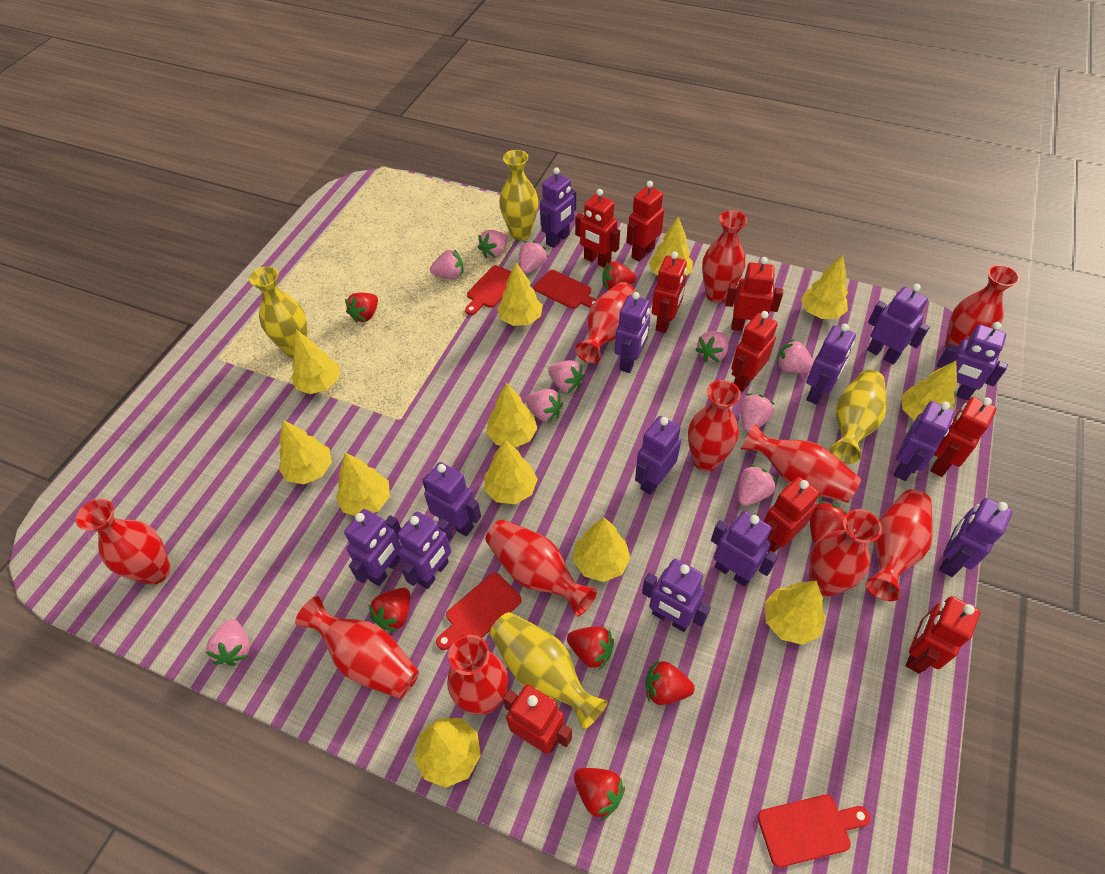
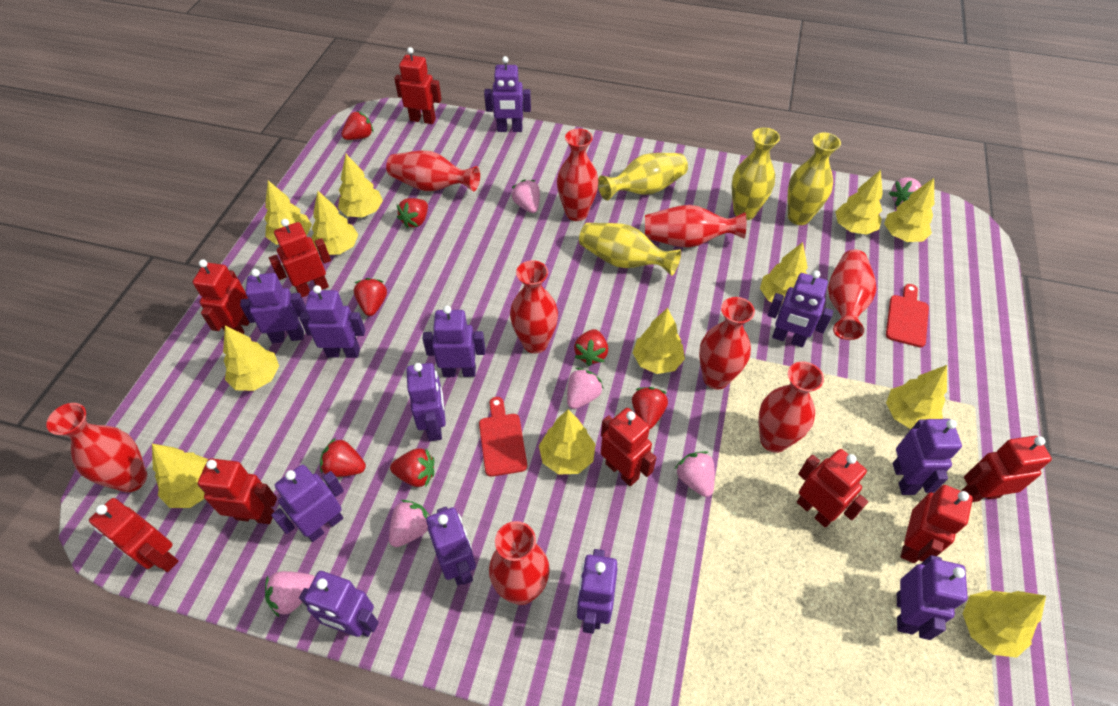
pink strawberry: [205,619,250,666] [430,249,463,279] [478,230,508,259] [519,241,548,274] [525,389,563,423] [548,360,585,393] [695,331,728,362] [738,464,777,506] [740,394,775,432] [777,339,814,373] = 10 -> [265,571,315,617] [389,500,430,547] [511,179,540,213] [567,368,604,409] [675,451,715,497] [889,177,922,206] = 6
purple robot: [344,509,401,586] [398,511,453,589] [422,462,481,536] [540,167,576,248] [615,292,650,373] [635,416,681,495] [642,559,711,632] [711,511,778,587] [806,324,856,405] [867,284,930,364] [894,401,955,481] [937,322,1008,400] [939,498,1012,577] = 13 -> [240,269,306,343] [271,465,344,542] [299,285,365,358] [299,571,379,637] [406,363,446,441] [422,306,486,377] [426,507,476,585] [484,56,531,132] [577,549,618,634] [768,270,833,347] [893,419,962,495] [897,555,968,640] = 12
red cutting board: [436,573,522,650] [465,265,512,315] [534,270,597,309] [757,795,870,867] = 4 -> [479,397,527,477] [886,284,929,347] = 2
red vase: [76,499,171,585] [295,596,419,699] [447,635,508,715] [485,520,597,617] [575,282,636,363] [688,380,741,472] [702,210,747,303] [741,423,861,503] [809,509,882,597] [865,489,933,601] [945,265,1020,349] = 11 -> [46,403,147,493] [386,151,480,191] [489,521,550,605] [510,260,558,354] [557,129,599,221] [645,205,746,248] [699,297,755,390] [759,361,824,453] [828,249,876,340] = 9

